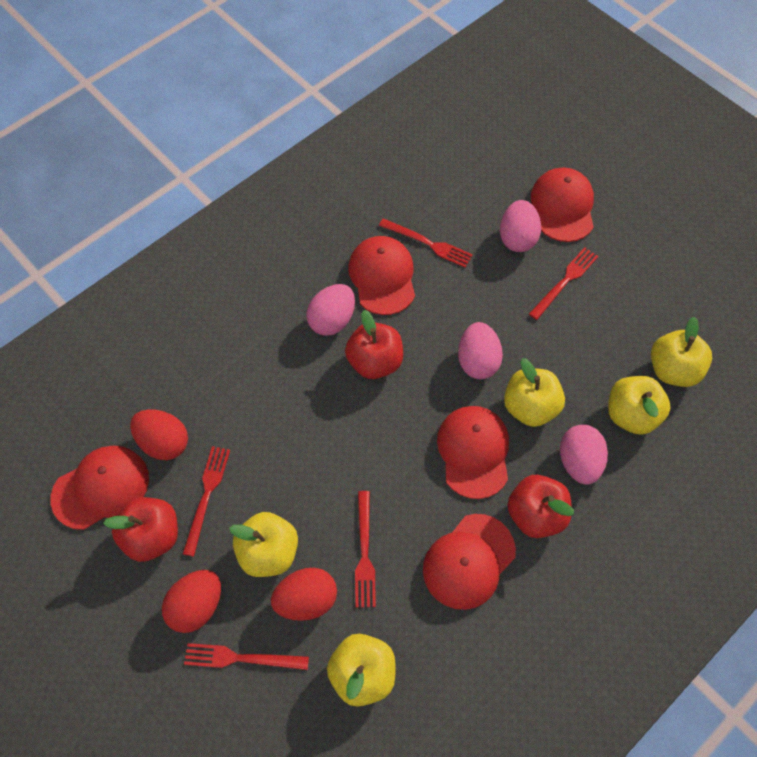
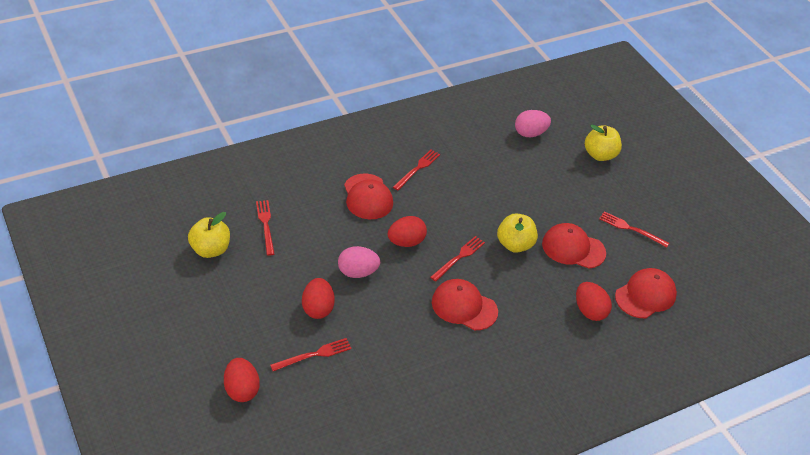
pink egg: [306,284,355,336] [458,322,503,379] [500,200,541,252] [560,425,608,485] = 4 -> [338,246,380,278] [515,110,551,137] = 2
red apple: [103,497,178,562] [345,310,403,379] [507,475,574,538] = 3 -> none = 0
red cap: [50,446,149,530] [348,236,415,315] [423,514,516,610] [437,406,509,499] [531,168,594,242] = 5 -> [344,173,393,219] [432,279,498,330] [542,223,606,269] [615,268,677,318] = 4
red egg: [130,409,188,460] [162,570,221,633] [271,568,337,621] = 3 -> [224,358,260,402] [302,278,335,319] [388,216,427,247] [576,282,612,321] = 4
yellow apple: [229,512,298,577] [327,634,395,707] [504,358,565,427] [608,376,671,435] [651,317,712,387] = 5 -> [188,212,230,258] [497,213,538,253] [585,124,622,161] = 3

